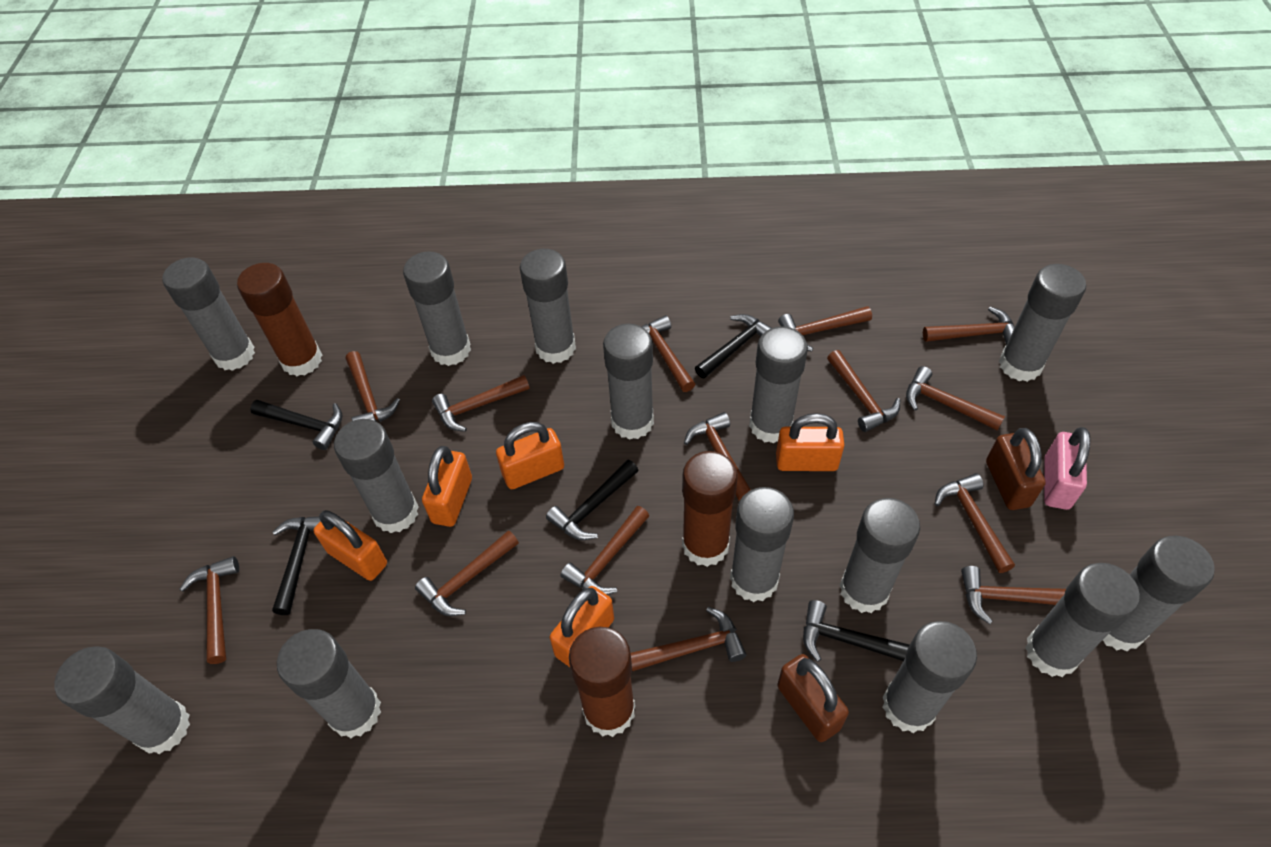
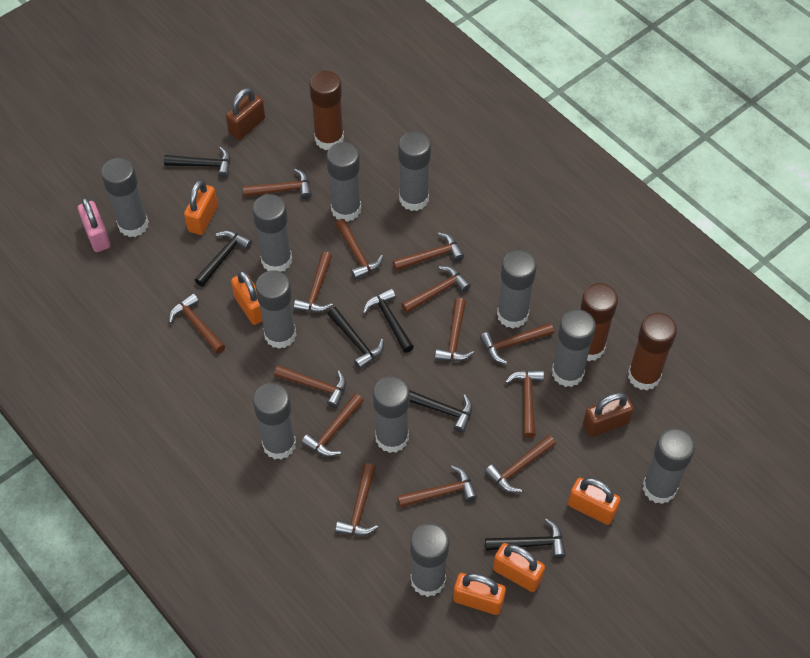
black hammer: [250,400,343,450] [272,516,320,615] [546,460,639,540] [695,314,771,379] [803,600,910,662] = 5 -> [164,146,230,178] [195,231,252,287] [327,307,384,369] [363,288,414,353] [409,390,472,433] [485,518,566,559] = 6
grey glue stick: [54,646,190,754] [163,257,255,371] [277,629,381,738] [334,419,418,533] [403,251,471,366] [520,249,576,364] [603,324,654,440] [730,487,794,602] [749,326,808,443] [840,498,920,613] [882,621,977,733] [999,264,1086,382] [1025,563,1140,677] [1102,536,1215,651] = 14 -> [101,158,149,237] [252,194,292,272] [253,383,296,459] [255,270,296,349] [327,142,361,222] [373,376,410,453] [398,131,431,211] [410,523,449,597] [497,250,537,329] [552,309,596,387] [643,428,695,504] = 11

